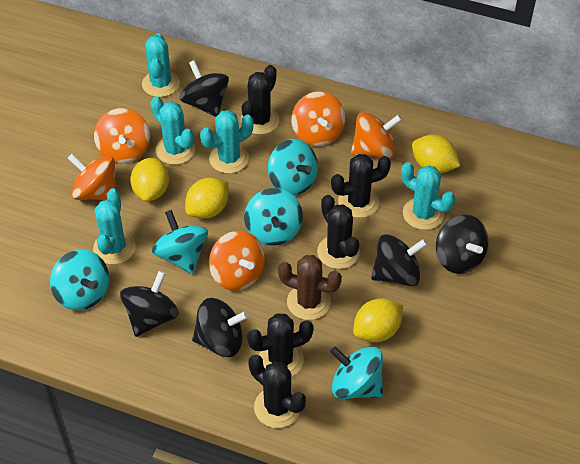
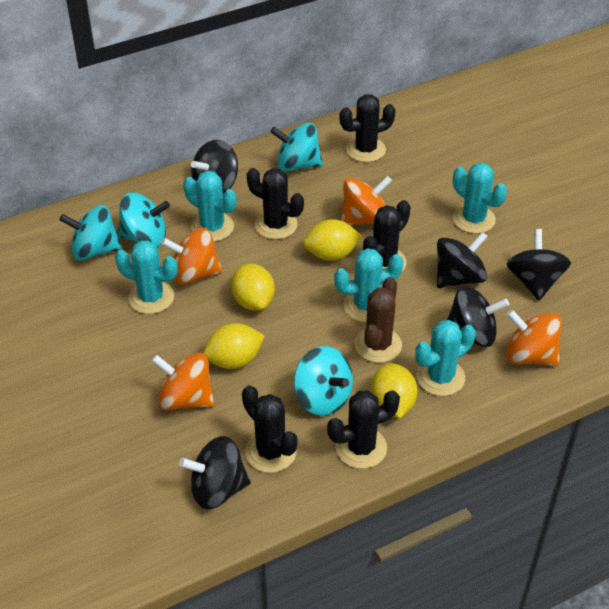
orange spinning top: [67,154,117,200] [94,108,150,163] [209,231,265,291] [291,92,345,146] [351,112,402,158] = 5 -> [151,353,214,410] [161,228,222,285] [341,176,392,225] [506,310,562,366] = 4
turquoise spinning top: [50,250,109,310] [152,210,208,274] [244,188,303,245] [268,139,318,196] [330,346,383,399] = 5 -> [59,205,122,261] [117,192,170,246] [270,123,323,172] [294,346,353,416] = 4

